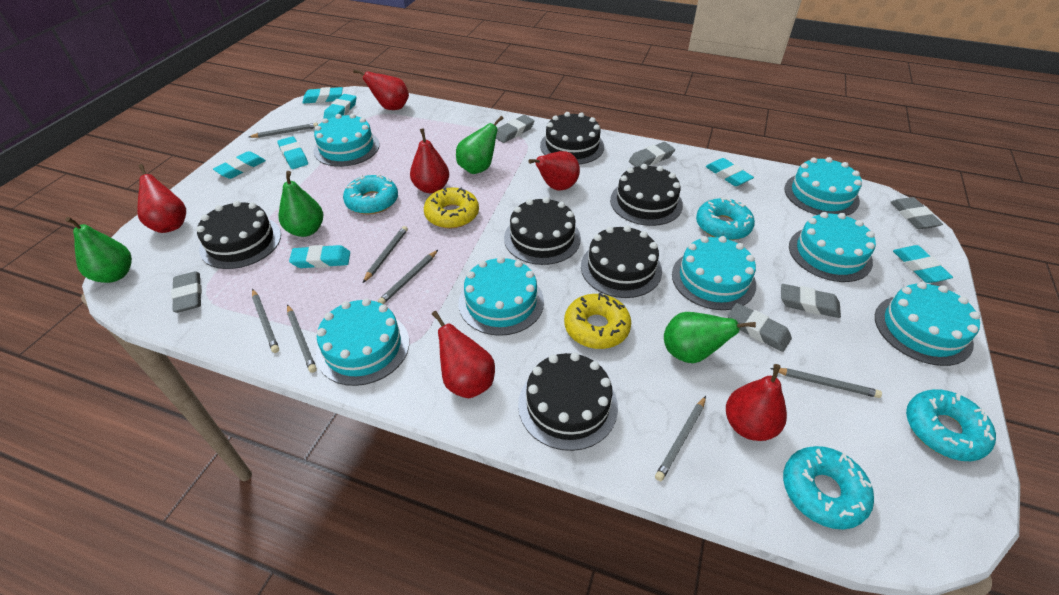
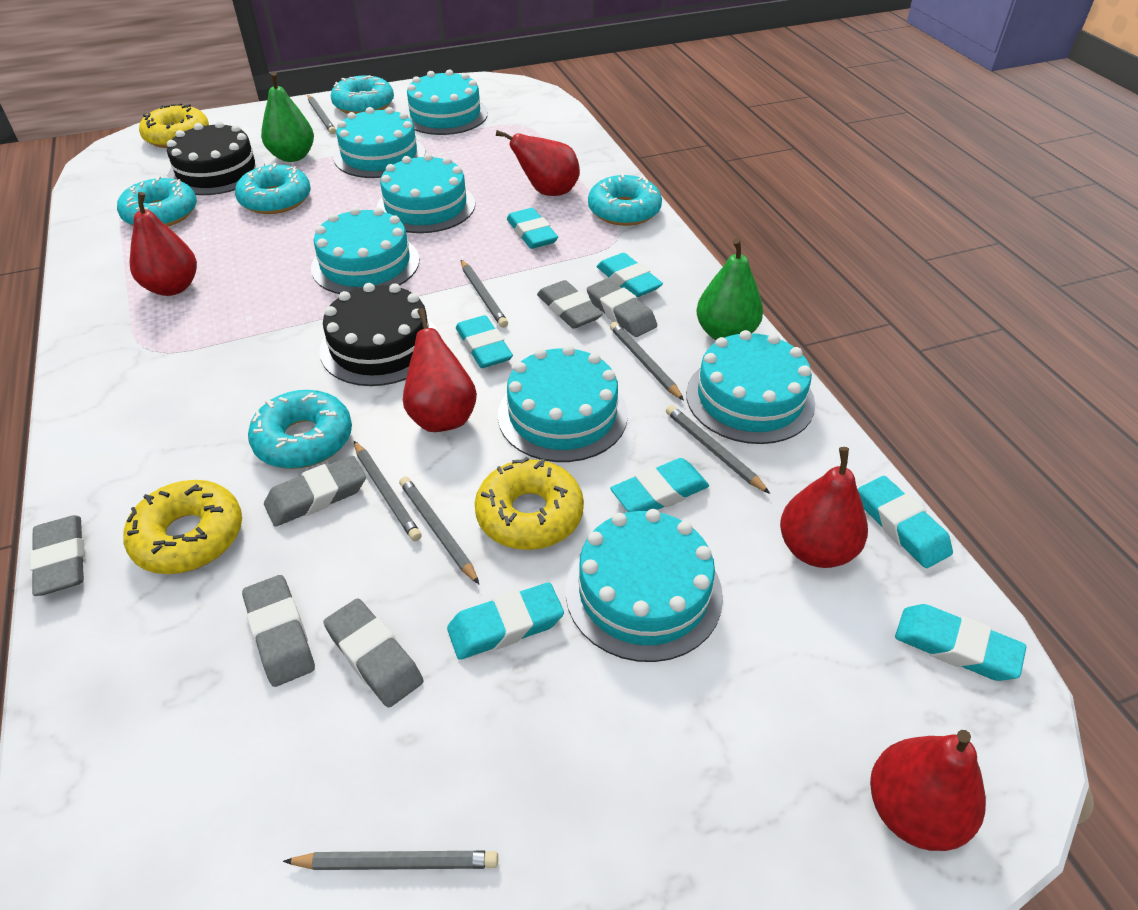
black cake: [196,201,281,269] [504,197,581,265] [518,352,618,451] [540,112,604,164] [581,225,662,298] [610,164,683,226] = 6 -> [167,121,264,195] [319,283,439,386] = 2
green pear: [65,217,132,283] [279,171,324,237] [456,116,504,174] [664,312,756,363] = 4 -> [261,72,314,162] [696,238,763,340] = 2
red pear: [137,164,186,233] [353,69,409,110] [410,128,449,193] [432,311,495,398] [528,151,580,191] [726,364,787,441] = 6 -> [130,192,197,296] [403,308,477,432] [496,130,580,196] [780,447,868,568] [870,730,986,851] = 5
turquoise donut: [343,174,398,215] [696,197,755,240] [783,446,874,530] [906,389,996,461] = 4 -> [117,176,197,227] [235,163,311,214] [248,390,352,469] [331,75,394,114] [588,173,662,226] = 5
yellow donut: [424,187,479,229] [564,293,631,349] = 2 -> [123,480,242,574] [139,103,209,148] [475,457,584,550] = 3

